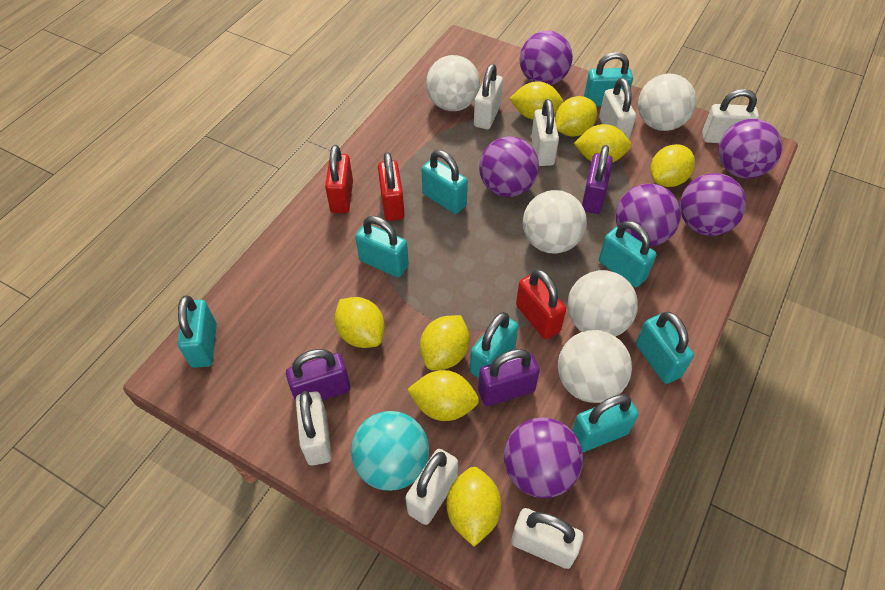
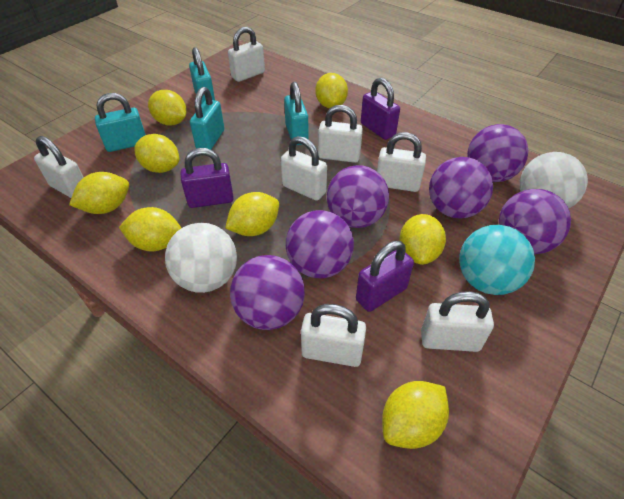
red padlock: [325,145,353,213] [378,152,405,221] [516,269,566,339] = 3 -> none = 0
turquoise padlock: [178,296,217,368] [355,216,409,278] [422,150,468,214] [470,312,519,378] [572,394,639,452] [584,52,633,107] [599,221,657,287] [636,312,694,384] = 8 -> [95,93,146,152] [189,47,215,105] [190,87,224,150] [284,82,308,145] = 4
white ball: [426,55,480,111] [523,190,587,254] [558,330,632,403] [567,270,638,336] [638,73,696,131] = 5 -> [165,223,237,293] [520,152,588,209] = 2

